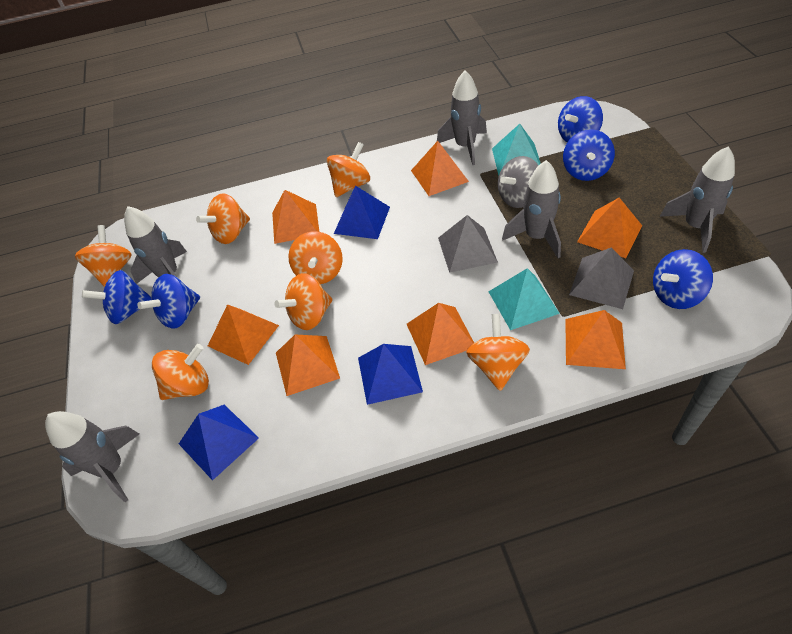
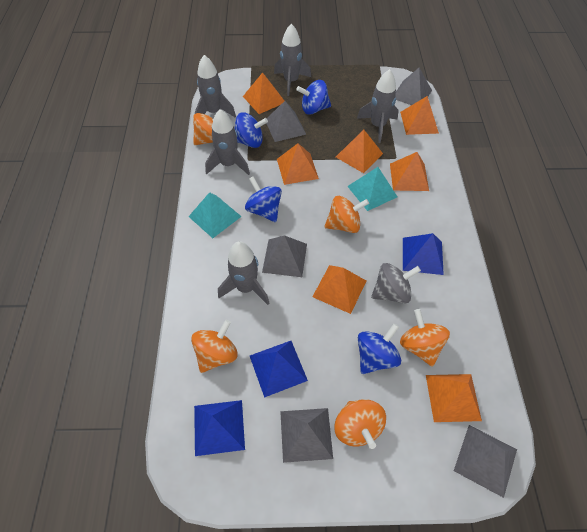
blue spinning top: [82,270,151,324] [137,274,200,329] [558,96,603,142] [563,129,615,181] [653,249,713,309] = 5 -> [234,112,268,148] [245,176,282,222] [296,80,331,115] [358,323,401,374] = 4
grey pyramid: [438,215,498,273] [569,247,634,309] = 2 -> [262,235,307,277] [266,101,306,142] [280,408,333,463] [395,68,432,105] [454,425,517,498] = 5
orange spinning top: [75,225,132,287] [152,344,209,400] [196,193,250,244] [274,273,333,330] [288,231,343,284] [327,142,370,197] [466,314,530,391] = 7 -> [191,320,238,373] [193,109,223,145] [324,196,369,233] [335,399,386,449] [400,309,450,367] = 5

